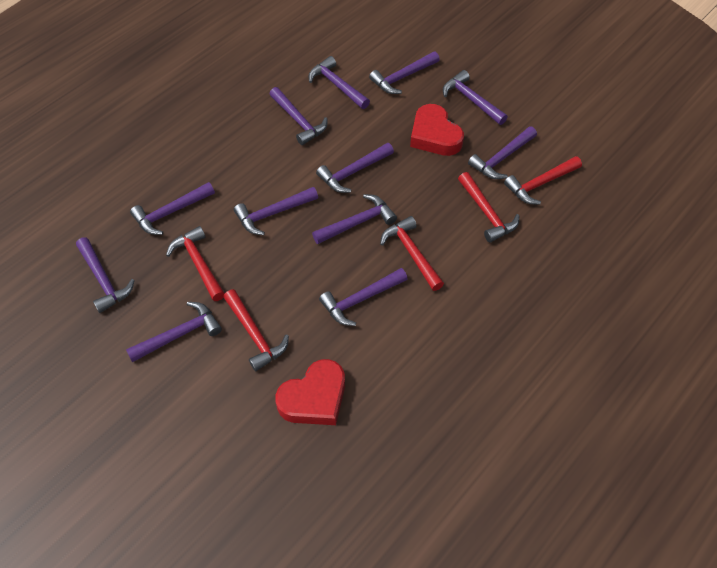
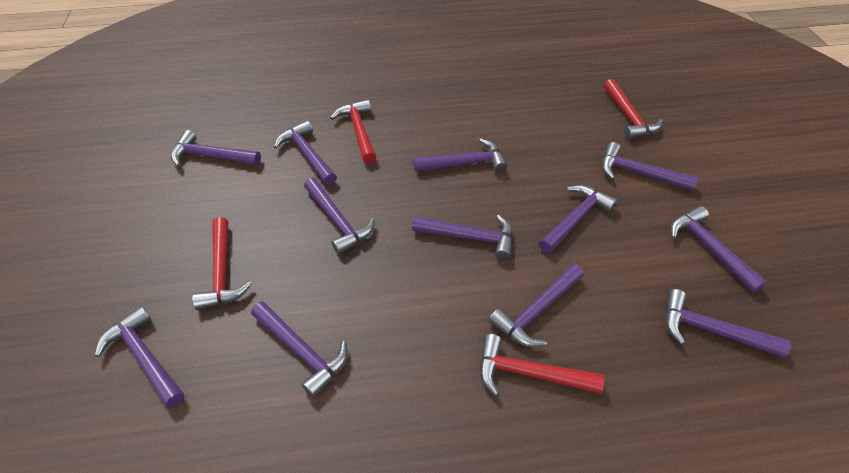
red hammer: [166,226,225,301] [223,289,289,371] [380,216,444,291] [458,172,519,243] [504,156,582,205] = 5 -> [192,217,252,310] [330,99,376,164] [480,334,604,396] [604,79,663,139] = 4
red heart: [275,359,345,425] [410,104,464,156] = 2 -> none = 0

